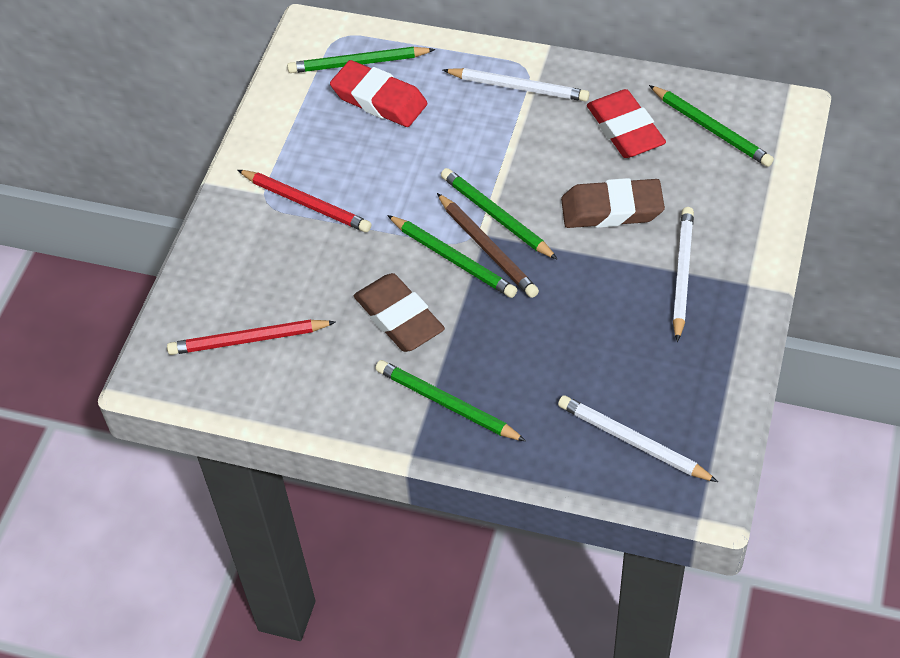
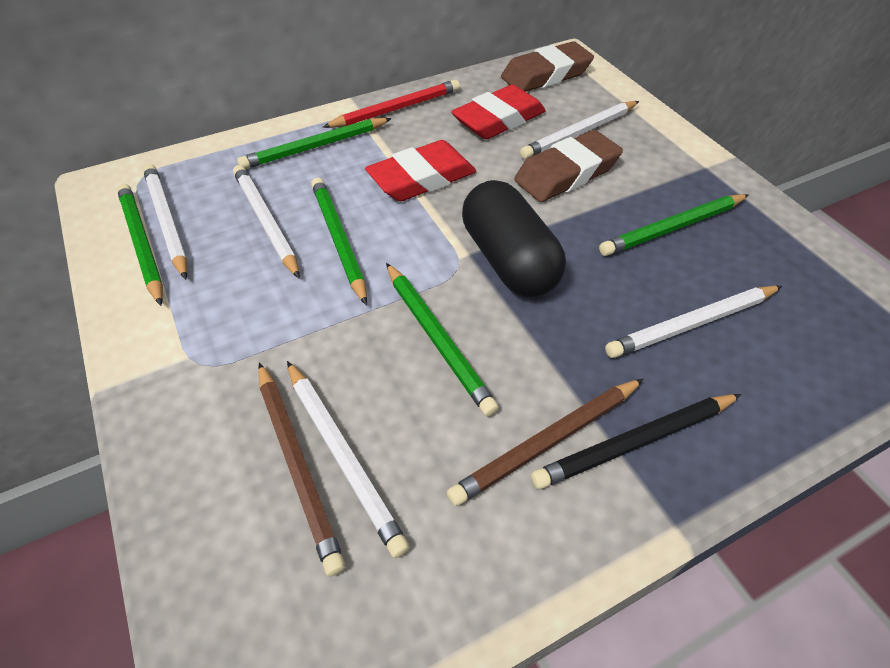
black capsule: none = 0 -> [462,180,566,297] = 1
black pencil: none = 0 -> [531,394,741,489] = 1
brown pencil: [437,193,539,298] = 1 -> [258,362,345,576] [447,379,643,506] = 2
red pencil: [167,319,336,355] [238,170,371,232] = 2 -> [323,80,460,128] = 1
white pencil: [443,68,590,101] [558,395,718,482] [673,207,694,342] = 3 -> [143,164,188,280] [233,165,300,279] [287,361,410,558] [520,101,639,159] [605,286,782,358] = 5

